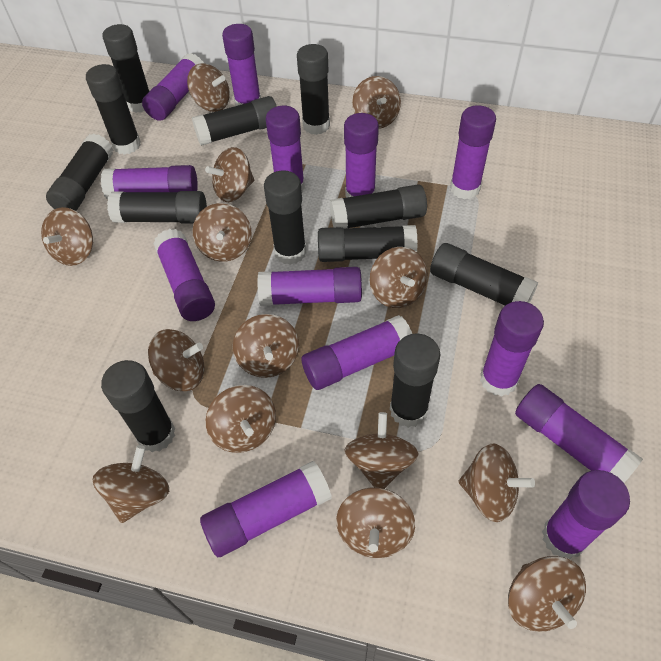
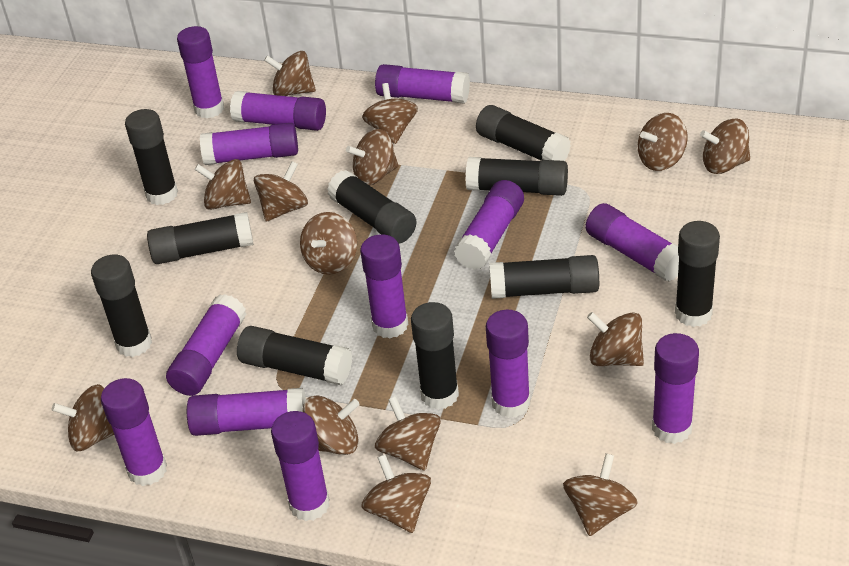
black glue stick: [46,133,113,211] [86,64,141,155] [101,360,175,452] [102,24,149,113] [107,191,207,224] [192,96,277,146] [264,170,306,265] [297,44,330,135] [318,225,418,262] [330,184,427,228] [390,334,440,428] [430,243,538,305] = 12 -> [91,254,152,357] [125,109,178,205] [147,212,254,264] [237,326,352,385] [327,170,416,243] [411,302,459,410] [465,157,568,196] [476,105,571,161] [489,255,599,299] [675,221,720,327] = 10

